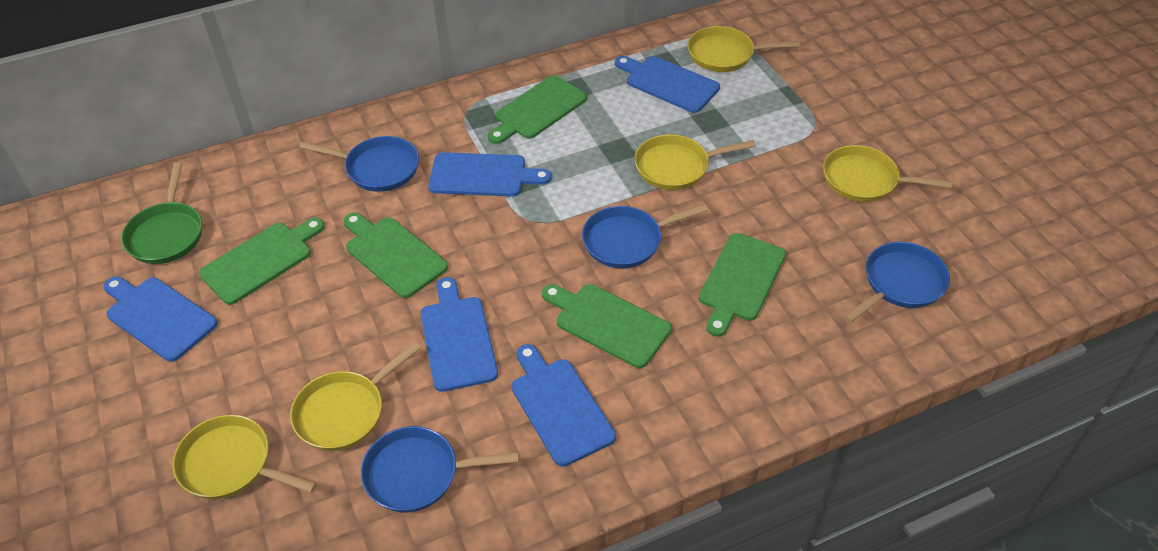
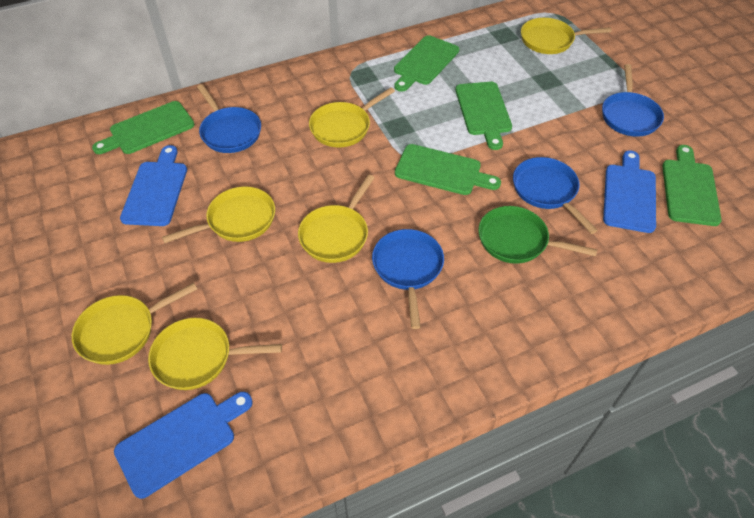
blue cutting board: [103,277,218,362] [421,277,498,392] [429,152,552,196] [511,344,616,467] [615,56,720,113] = 5 -> [114,392,253,499] [120,145,187,226] [603,150,656,233] = 3
yellow pan: [172,415,317,499] [290,342,421,451] [635,134,756,190] [687,26,799,72] [823,145,953,202] = 5 -> [72,283,197,365] [148,318,282,390] [162,186,275,243] [298,174,375,263] [309,87,395,147] [521,18,612,54] = 6

